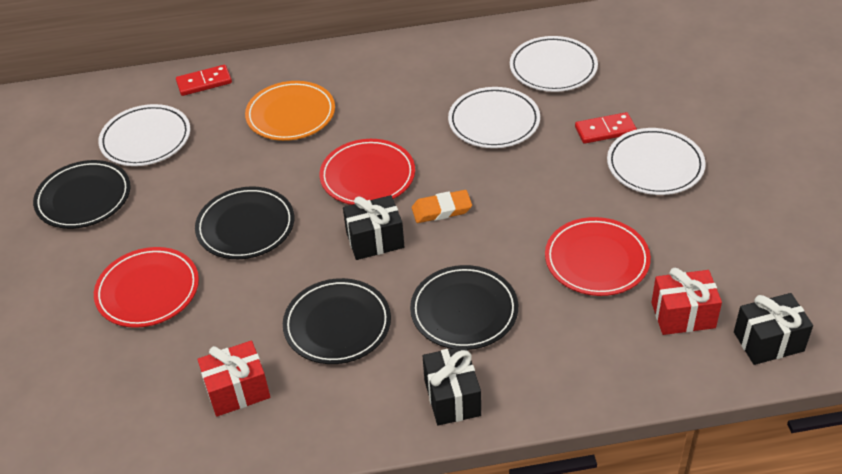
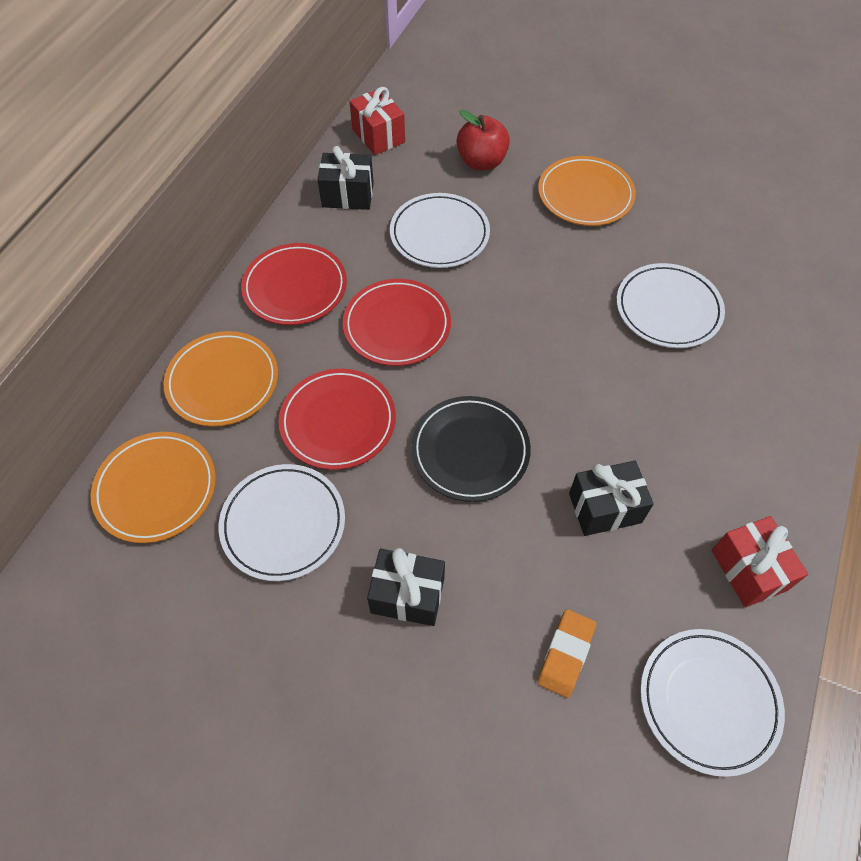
black plate: [33,160,131,229] [195,186,294,259] [283,278,391,364] [410,265,518,350] = 4 -> [411,396,531,502] = 1
orange plate: [245,81,335,141] = 1 -> [91,432,216,543] [163,331,278,427] [538,156,636,226] = 3
red apple: none = 0 -> [457,110,510,170] = 1
red domino: [176,65,232,96] [575,112,637,144] = 2 -> none = 0

